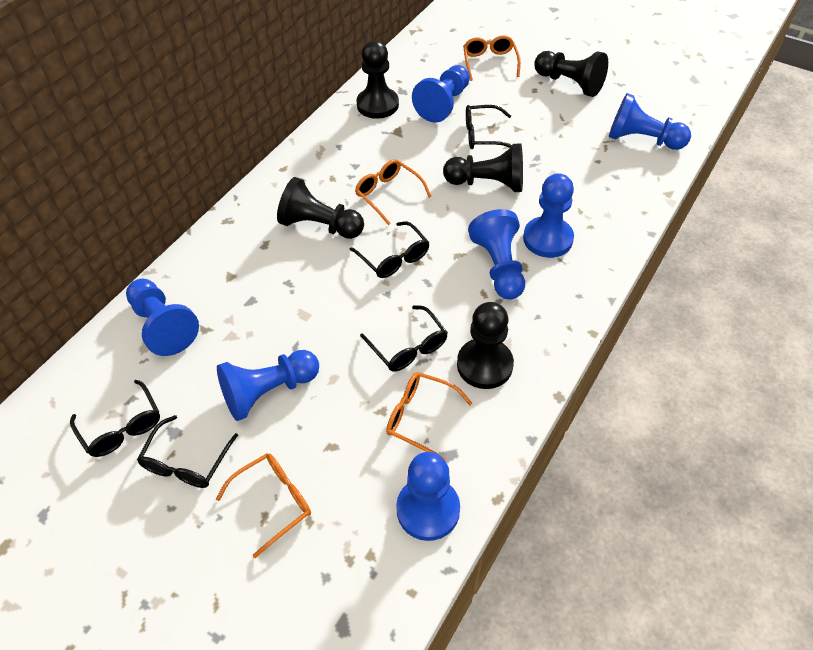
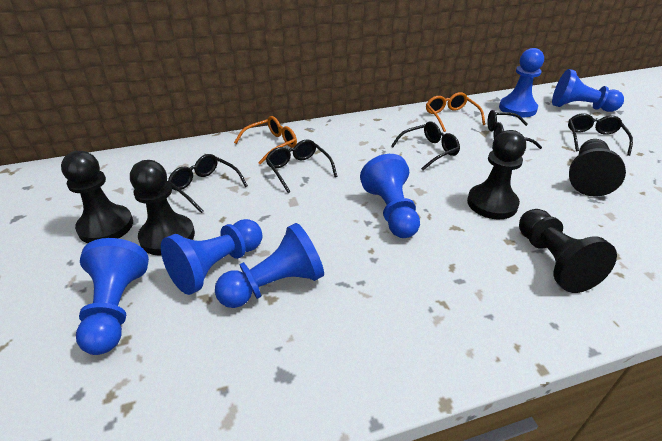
blue pawn: [126,279,199,356] [217,350,319,421] [396,452,460,541] [412,65,470,123] [468,209,525,299] [523,173,574,258] [609,93,691,150] = 7 -> [76,238,149,355] [161,219,263,295] [215,223,324,308] [360,154,420,238] [499,48,544,117] [552,69,624,112] = 6
orange glasses: [216,453,311,558] [355,159,432,225] [386,372,472,461] [463,35,521,81] = 4 -> [234,116,297,165] [426,92,485,132] = 2

